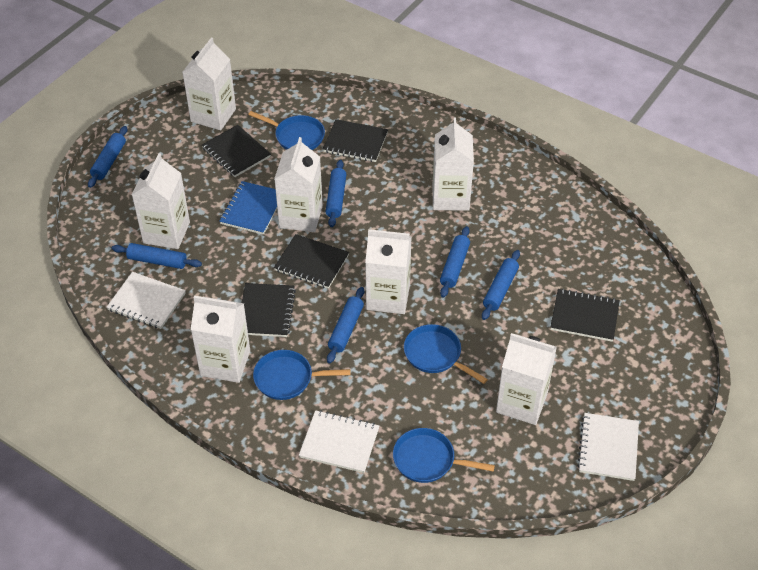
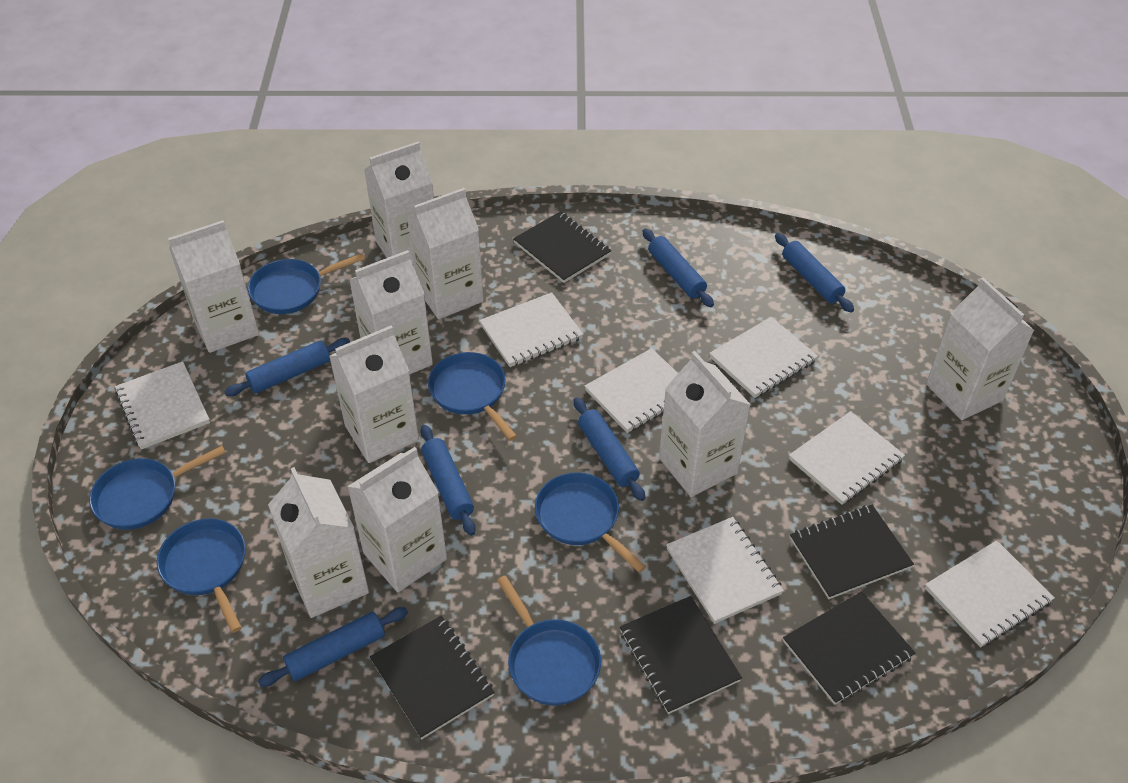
blue notebook: [219,181,277,235] = 1 -> none = 0
blue pan: [248,111,325,150] [253,350,351,400] [393,428,495,483] [404,324,488,384] = 4 -> [89,446,226,530] [157,518,246,633] [248,253,365,314] [428,352,517,441] [497,575,601,706] [535,472,646,573] = 6
white carton: [132,153,190,249] [182,37,236,130] [191,296,250,383] [274,137,323,232] [365,229,412,314] [433,118,474,211] [496,333,557,425] = 7 -> [168,220,259,353] [268,467,369,618] [329,325,419,463] [347,447,447,592] [349,250,433,375] [364,142,434,264] [407,188,484,319] [659,351,751,497] [926,277,1035,420] = 9
white notebook: [107,272,186,329] [299,410,379,473] [577,413,639,481] = 3 -> [115,361,210,449] [479,292,584,367] [585,348,678,433] [666,517,784,624] [709,317,818,398] [789,411,905,505] [925,540,1055,647] = 7

